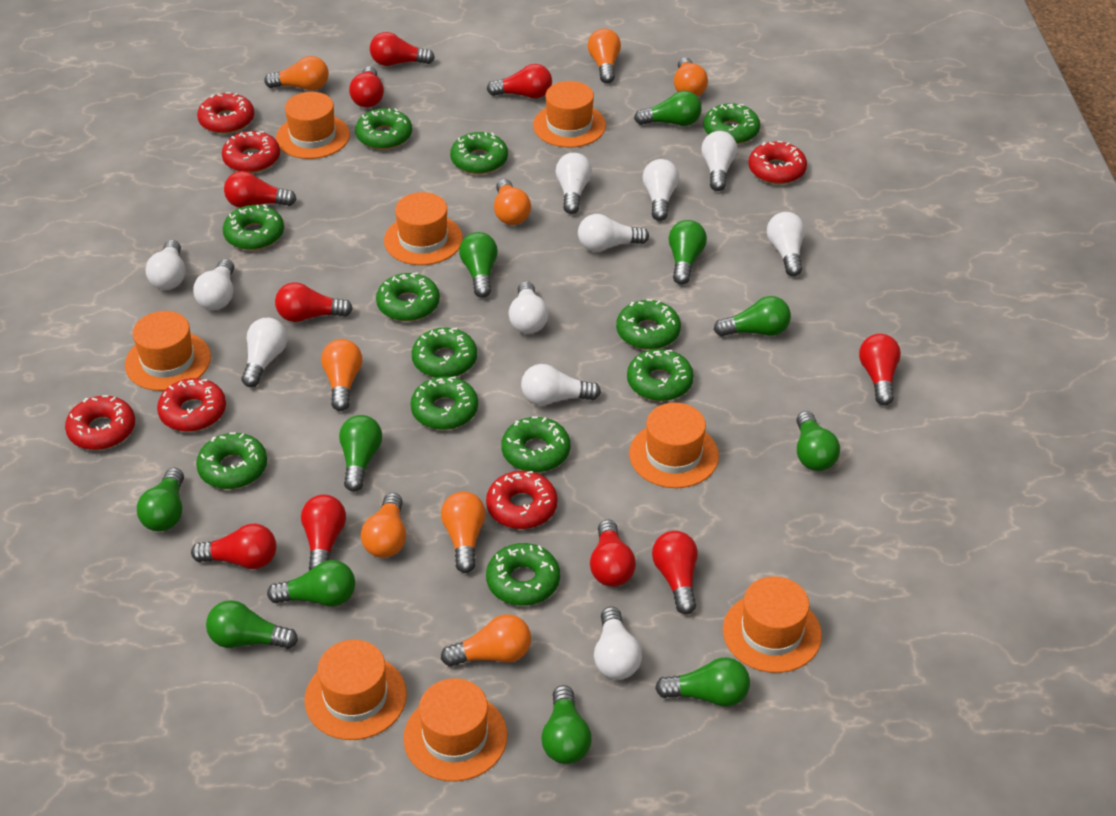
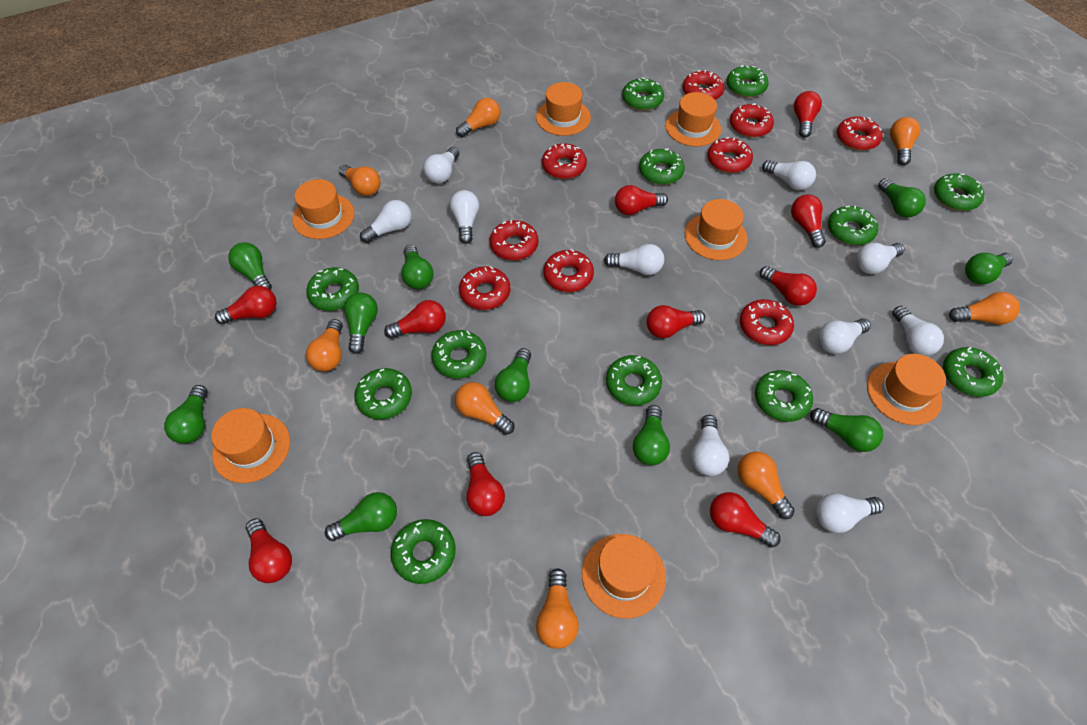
green light bulb: [137,468,184,531] [206,600,298,649] [267,560,355,607] [339,415,382,492] [459,232,498,298] [541,685,592,764] [634,91,702,126] [655,657,750,707] [669,220,707,285] [714,296,791,337] [796,411,840,471] = 11 -> [164,385,208,444] [228,242,272,290] [325,492,397,541] [344,293,378,354] [401,245,434,289] [495,348,531,402] [633,405,670,465] [810,408,883,452] [878,178,926,217] [965,253,1013,284] = 10
orange hat: [125,311,211,391] [276,92,350,159] [304,640,407,740] [384,192,463,265] [403,678,508,781] [533,81,606,147] [629,403,719,488] [723,576,822,673] = 8 -> [211,408,290,483] [292,179,354,239] [536,82,591,136] [582,534,666,619] [665,92,721,146] [685,199,748,260] [867,354,946,425] = 7
red donut: [65,395,135,450] [157,378,226,432] [197,92,254,134] [222,131,280,173] [486,471,558,529] [748,141,807,184] = 6 -> [459,266,510,310] [490,220,538,261] [542,143,587,179] [544,249,594,292] [682,70,724,100] [707,137,753,173] [730,103,774,138] [740,299,794,345] [837,116,883,151] = 9
white light bulb: [146,240,185,290] [193,259,234,310] [241,318,288,387] [509,281,548,334] [521,364,601,405] [556,153,592,214] [578,214,649,252] [594,607,642,680] [643,159,679,221] [701,131,737,191] [767,212,805,276] = 11 -> [360,200,412,243] [423,147,459,184] [450,190,479,244] [604,244,664,275] [691,415,729,476] [762,160,816,190] [816,493,884,533] [818,318,871,354] [856,243,905,274] [892,306,944,356] = 10

